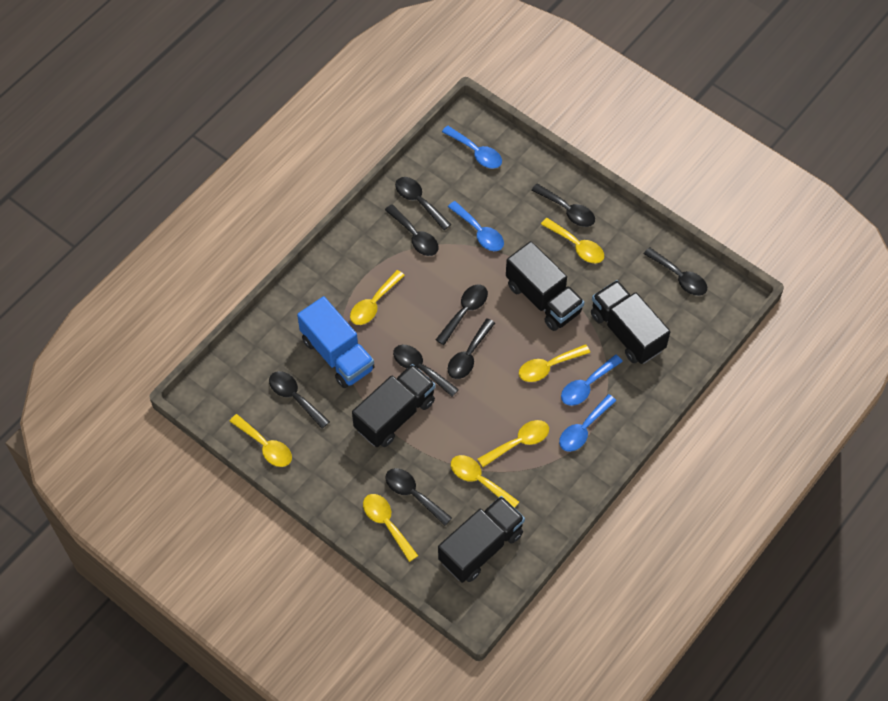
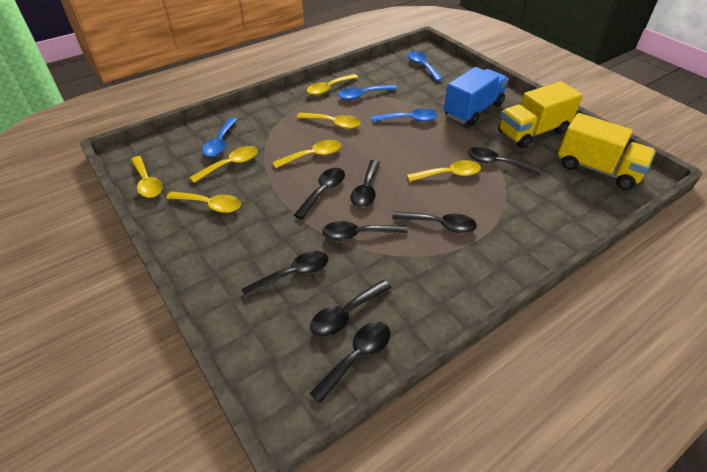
black spoon: [269,371,330,428] [385,204,439,256] [385,468,452,526] [393,345,459,397] [395,177,451,230] [436,285,488,345] [448,318,495,379] [532,184,595,227] [644,247,707,296] = 9 -> [241,251,328,298] [294,168,345,219] [309,322,390,403] [310,280,391,337] [322,221,408,241] [350,160,380,207] [392,211,477,233] [468,147,542,176] = 8
black truck: [352,364,436,447] [438,496,525,583] [506,241,584,331] [591,280,670,364] = 4 -> none = 0
yellow truck: none = 0 -> [498,81,583,148] [558,113,656,190] = 2

